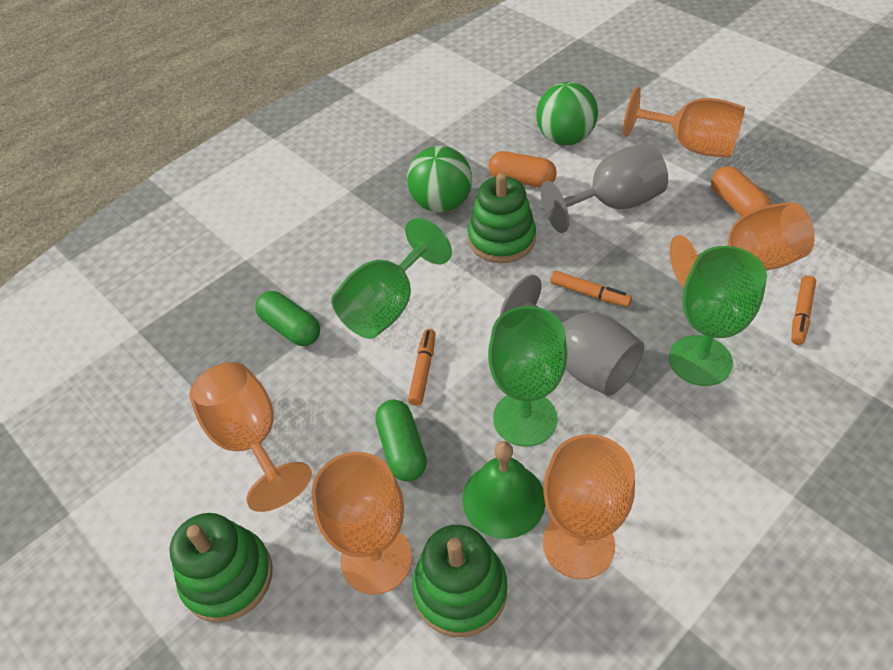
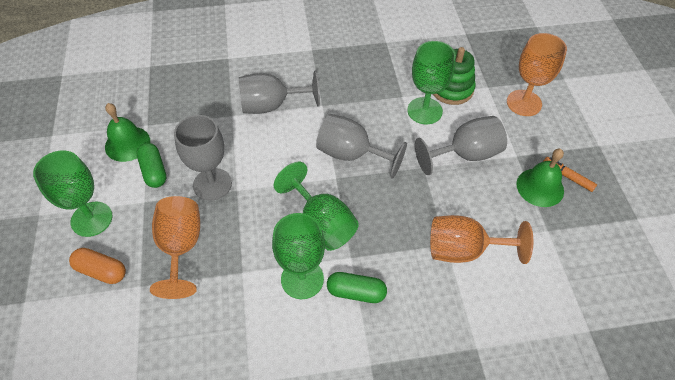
green ball: [407,146,472,213] [536,82,598,145] = 2 -> none = 0
green bell: [462,441,546,539] = 1 -> [105,103,150,162] [516,149,564,207] = 2
green goblet: [331,218,452,339] [488,306,567,447] [669,246,767,386] = 3 -> [33,150,112,237] [272,213,325,299] [273,162,359,251] [407,41,456,124] = 4
green stacking toy: [169,513,272,623] [412,525,507,637] [468,173,536,263] = 3 -> [433,47,476,105] = 1
grey goblet: [500,275,644,396] [541,143,668,233] = 2 -> [174,115,232,201] [239,71,320,114] [316,114,407,179] [415,116,507,175] = 4
orange capsule: [488,151,557,188] [711,166,771,217] = 2 -> [69,248,126,284] = 1
orange goblet: [189,362,312,512] [311,452,412,595] [543,434,635,579] [623,87,745,158] [670,202,815,288] = 5 -> [150,196,200,299] [430,215,533,264] [507,33,567,116] = 3
orange marker: [408,329,436,406] [550,271,632,307] [791,275,816,345] = 3 -> [543,157,597,192] = 1

